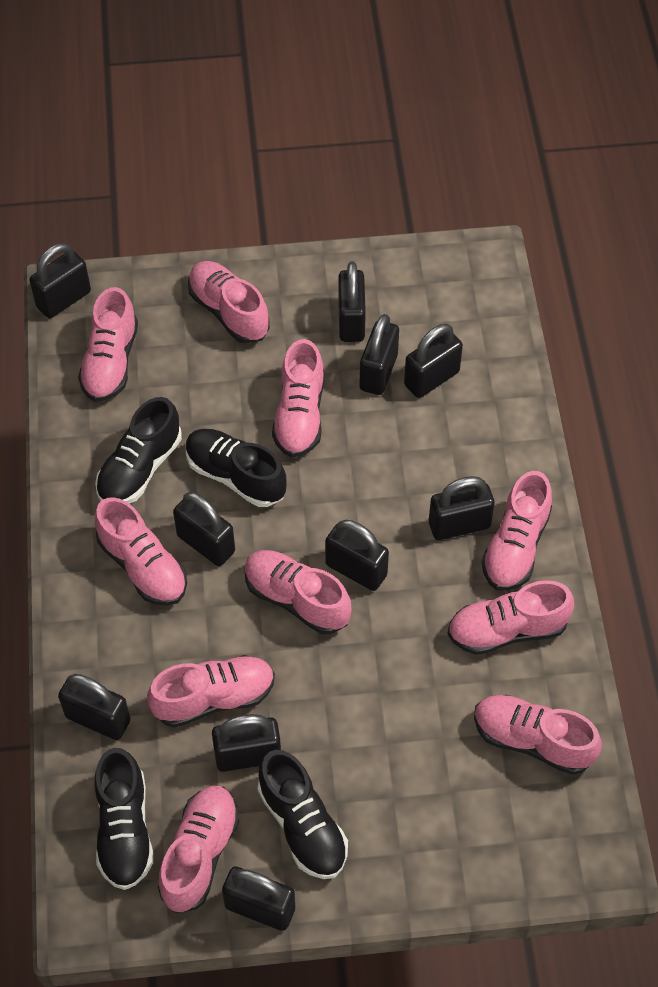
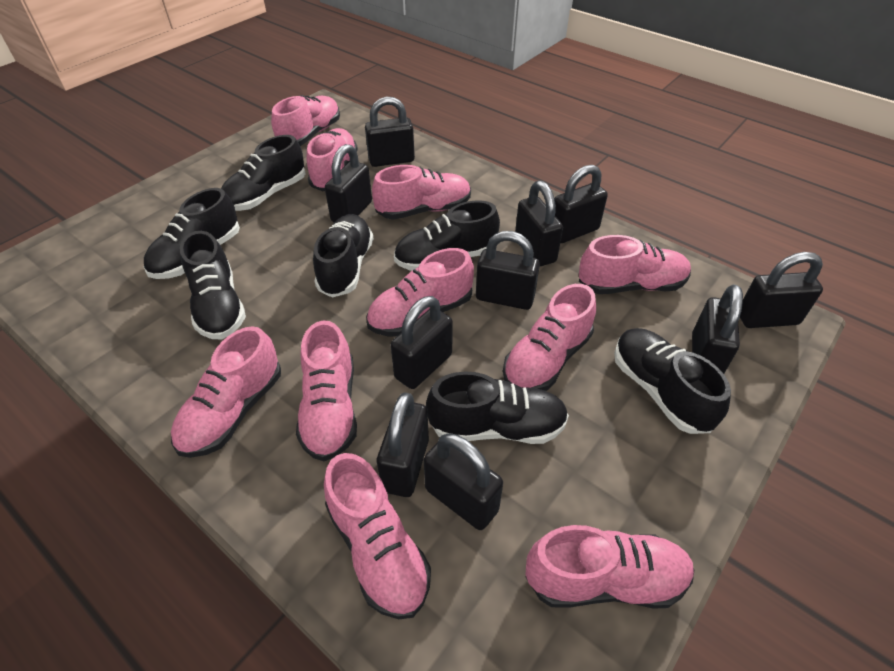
black shoe: [94,748,153,890] [95,397,182,504] [186,429,287,507] [257,750,348,879] = 4 -> [144,188,240,279] [180,231,246,339] [221,135,306,211] [313,214,373,298] [394,200,500,271] [426,371,569,444] [614,328,731,434] = 7

